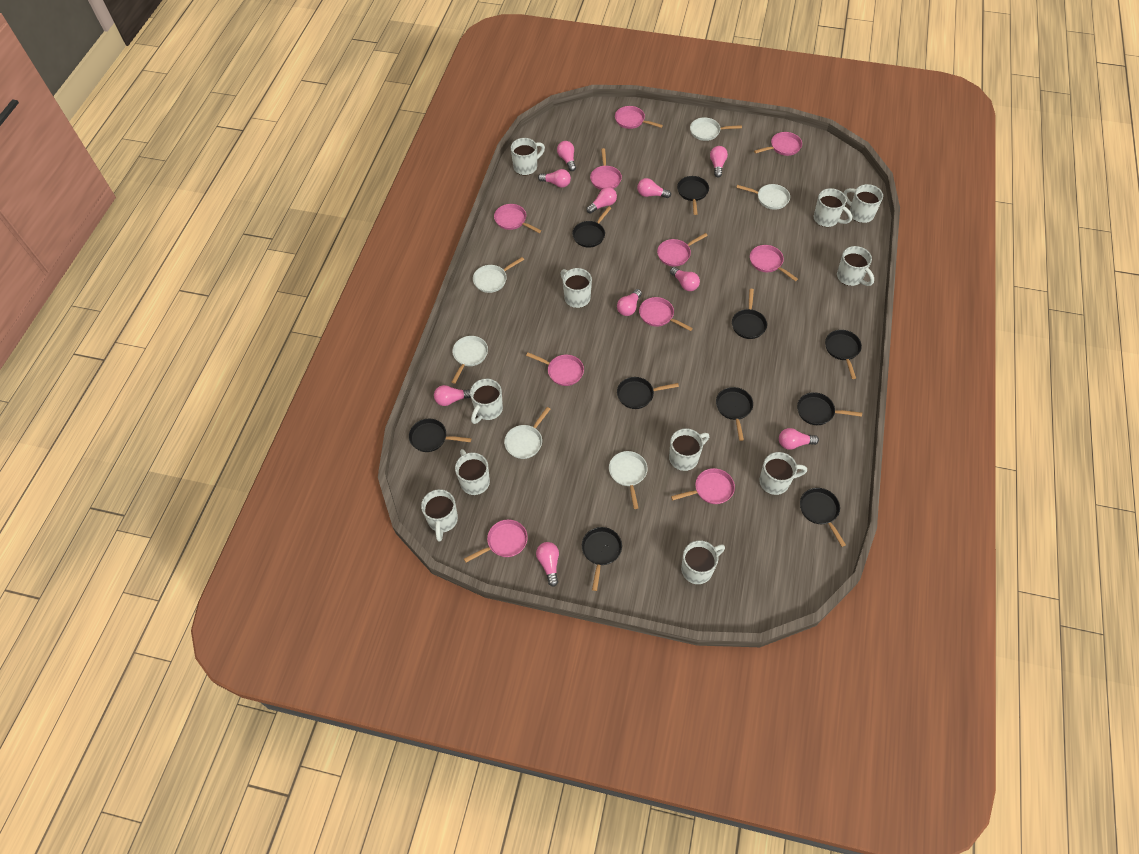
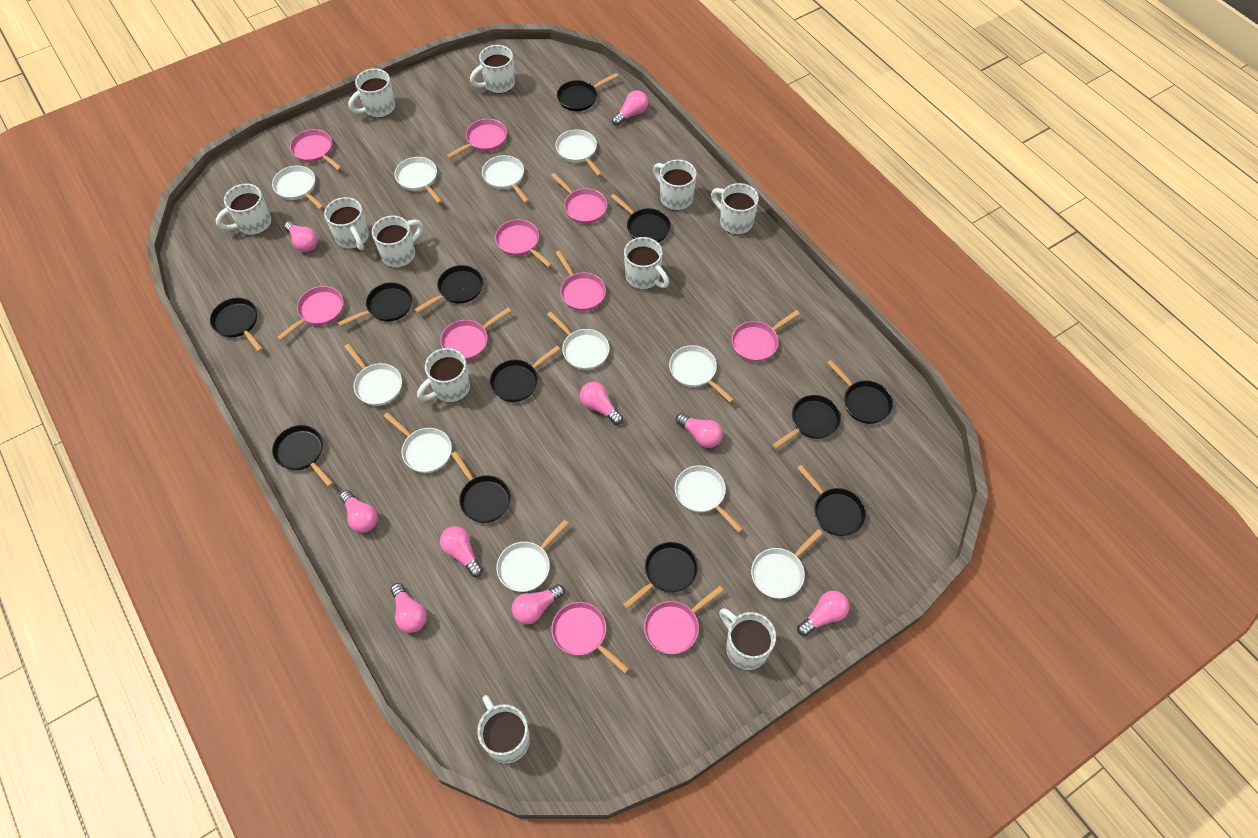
black pan: [409,419,471,452] [572,206,611,248] [582,527,622,591] [617,377,679,409] [677,176,709,215] [716,387,753,441] [732,289,767,339] [797,392,862,425] [800,488,846,547] [825,330,862,379] = 10 -> [210,298,263,352] [272,425,333,487] [338,282,412,327] [414,265,483,313] [451,451,511,523] [490,346,560,402] [557,73,619,111] [611,194,671,243] [623,542,698,609] [772,395,841,449] [797,465,866,536] [827,360,893,424] = 12
pink light bulb: [434,385,471,406] [536,542,559,587] [538,169,571,188] [557,141,576,171] [586,187,617,214] [617,289,642,316] [637,178,671,198] [670,267,700,291] [710,146,728,178] [779,428,819,450] = 10 -> [284,221,318,252] [340,490,378,533] [391,583,427,633] [440,526,483,577] [512,584,565,625] [580,382,623,425] [612,90,648,126] [676,413,723,448] [797,591,849,636] = 9
white pan: [452,336,488,384] [473,257,524,293] [504,407,550,459] [609,451,648,509] [690,117,742,141] [736,184,790,210] = 6 -> [272,165,324,210] [344,344,402,406] [383,412,452,473] [394,157,442,204] [482,155,529,203] [496,520,569,592] [547,311,610,370] [555,129,602,176] [669,345,734,403] [675,465,743,533] [751,529,823,599] = 11

